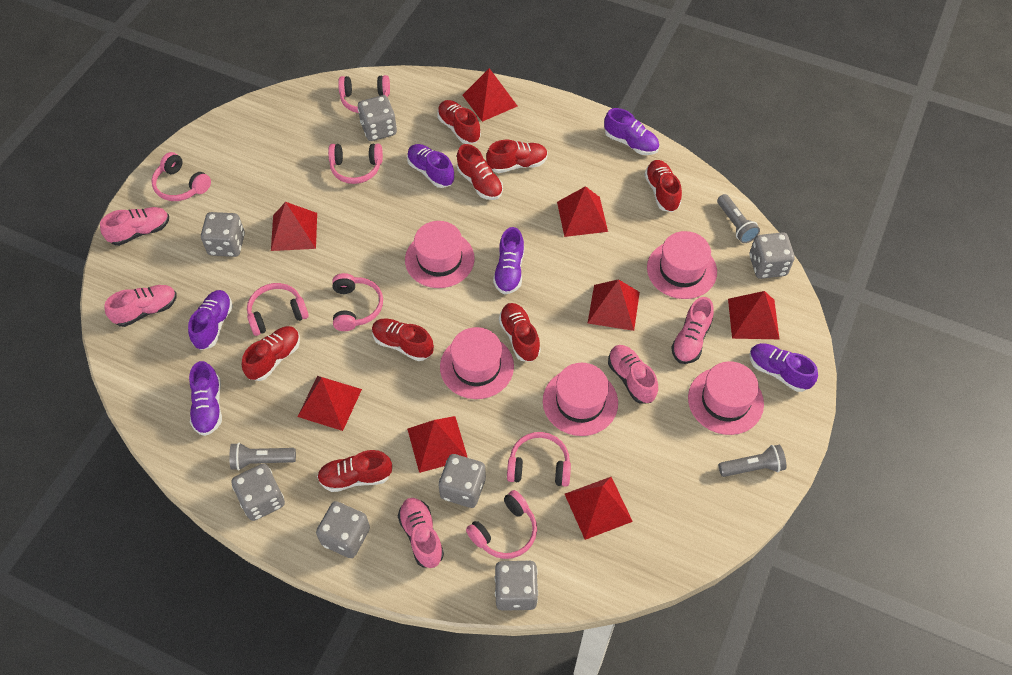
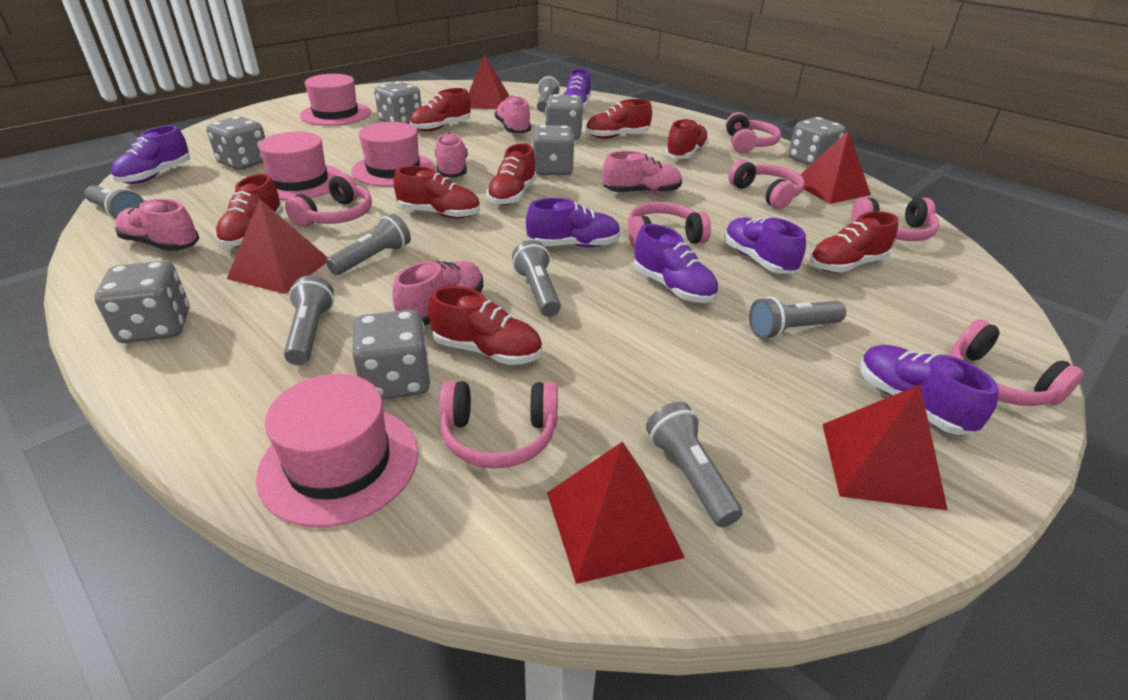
grey flashlight: [229,443,296,470] [717,194,760,243] [719,445,786,477] = 3 -> [84,185,144,221] [284,276,334,365] [326,214,411,275] [512,240,561,317] [537,75,560,112] [646,402,743,527] [749,296,846,339] = 7
pink hat: [405,221,475,288] [440,327,514,399] [543,363,618,436] [647,231,717,299] [688,361,764,435] = 5 -> [256,374,418,527] [258,132,342,200] [300,74,371,126] [351,122,435,187] = 4
red pyramid: [271,202,317,251] [297,376,362,431] [407,416,468,473] [463,68,517,122] [557,186,608,237] [565,477,633,540] [588,279,640,331] [728,291,779,339] = 8 -> [227,199,328,294] [468,54,510,109] [547,441,685,584] [792,131,871,204] [822,385,948,510] = 5

